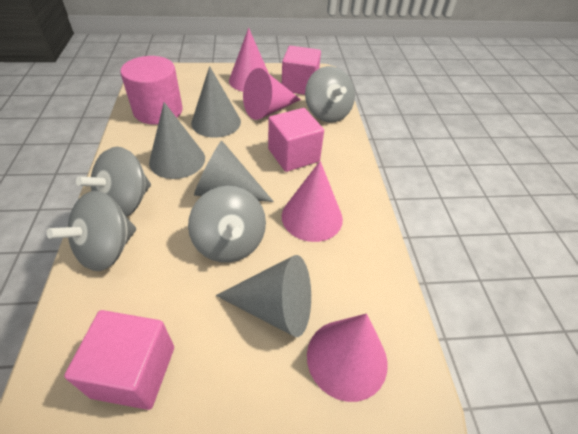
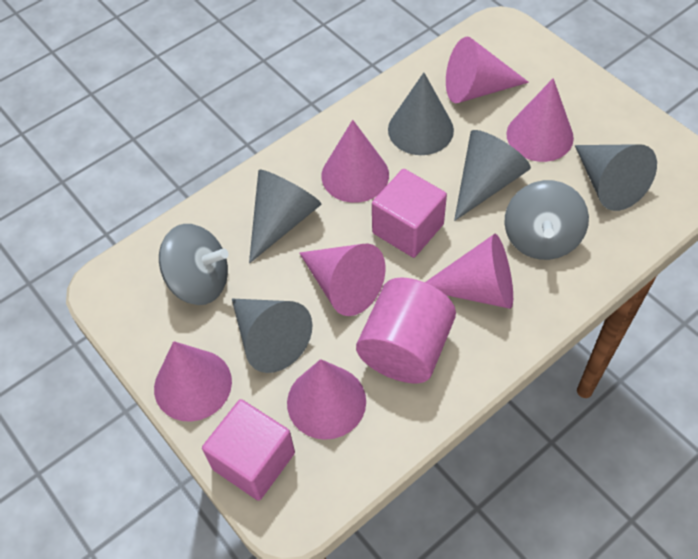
grey cone: [149,102,205,179] [191,66,241,138] [194,141,274,202] [216,255,311,337] = 4 -> [232,299,313,373] [249,170,322,263] [388,73,454,155] [454,130,531,221] [575,144,657,211] = 5
grey spinning top: [47,191,136,271] [76,147,151,217] [188,186,266,263] [305,66,355,123] = 4 -> [159,224,228,305] [504,180,589,260] = 2
pink cone: [229,28,268,92] [243,68,301,120] [282,161,343,242] [307,313,388,402] = 4 -> [154,341,232,422] [287,359,366,440] [299,244,386,316] [322,120,389,203] [425,234,513,309] [446,37,529,103] [507,78,574,162] = 7
pink cube: [64,310,174,410] [268,108,324,172] [282,46,321,95] = 3 -> [202,399,295,501] [372,169,447,258] = 2

